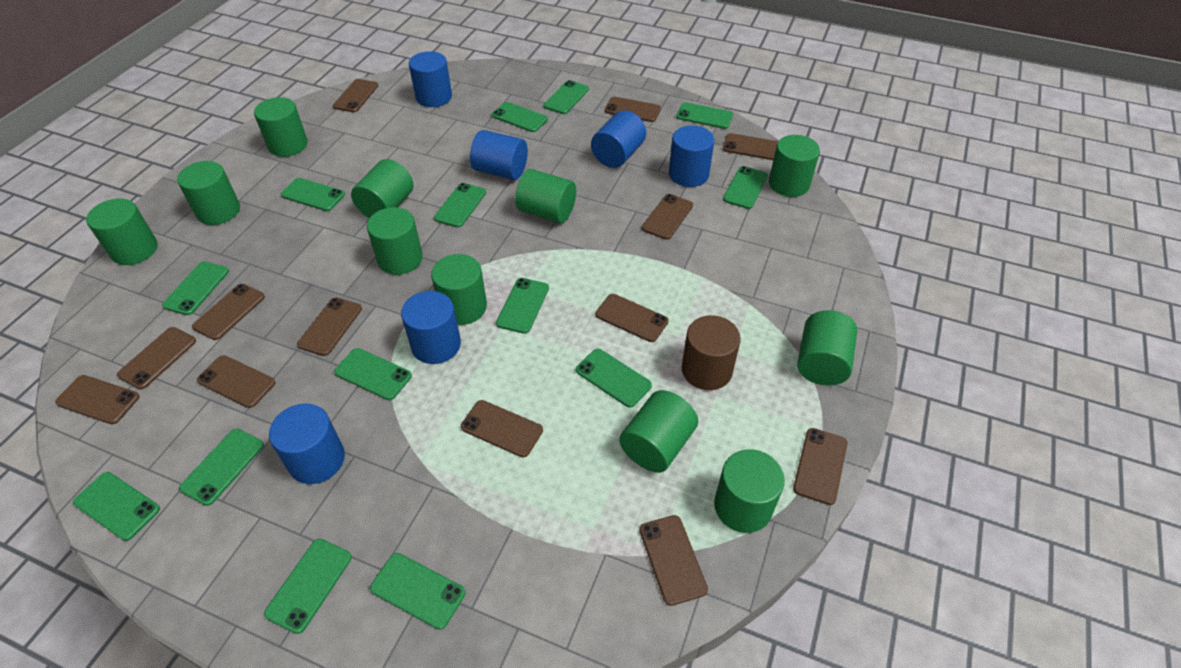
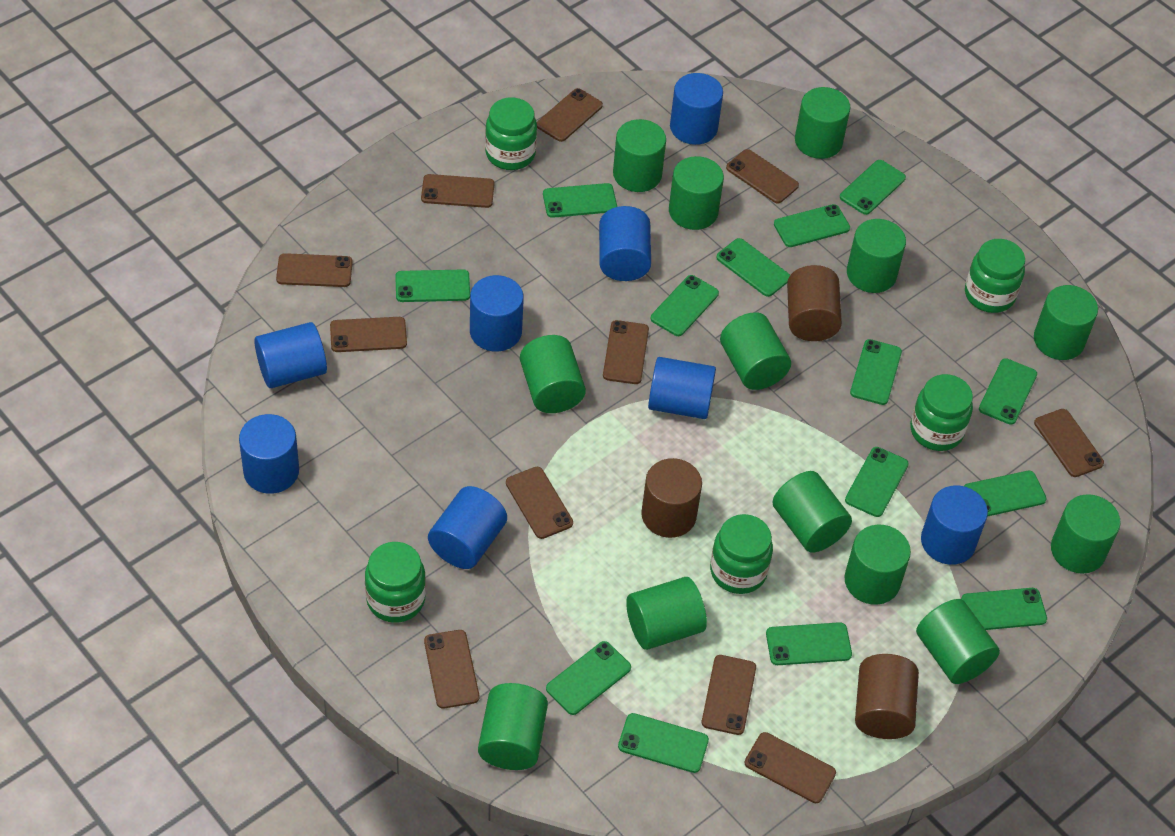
blue cylinder: [269,403,345,484] [401,291,461,364] [409,51,452,107] [470,130,528,180] [591,110,646,168] [669,126,715,187] = 6 -> [239,414,299,494] [254,322,327,388] [428,486,507,569] [470,275,524,352] [599,206,651,281] [648,357,716,419] [670,73,723,145] [921,485,988,565] = 8
brown cylinder: [682,315,741,390] = 1 -> [641,458,702,538] [787,265,842,341] [855,654,919,739] = 3
brown phone: [55,375,140,424] [117,327,196,389] [192,284,265,340] [197,355,276,408] [297,297,362,356] [333,79,378,112] [461,400,543,457] [595,294,669,342] [605,97,661,122] [639,515,708,606] [642,194,693,240] [723,133,778,160] [793,428,847,505] = 13 -> [276,253,353,287] [330,317,407,352] [421,174,494,208] [424,630,479,709] [506,467,573,539] [537,88,603,142] [603,320,649,384] [702,655,756,735] [726,149,799,203] [745,732,836,803] [1034,409,1104,477] = 11
green cylinder: [86,198,158,265] [177,161,240,225] [254,97,308,157] [351,159,414,218] [367,207,423,275] [431,254,487,325] [515,169,576,223] [619,390,698,473] [714,449,785,533] [769,135,820,197] [797,310,857,386] = 11 -> [478,683,548,770] [520,335,586,413] [613,119,666,192] [626,577,707,650] [669,156,724,230] [720,312,791,390] [773,471,852,553] [795,87,851,159] [844,525,911,605] [847,219,906,293] [916,599,1000,684] [1034,285,1098,360] [1051,494,1121,574] = 13
green jar: none = 0 -> [365,542,426,623] [485,98,537,170] [710,514,773,594] [910,374,973,451] [965,239,1025,313] = 5

